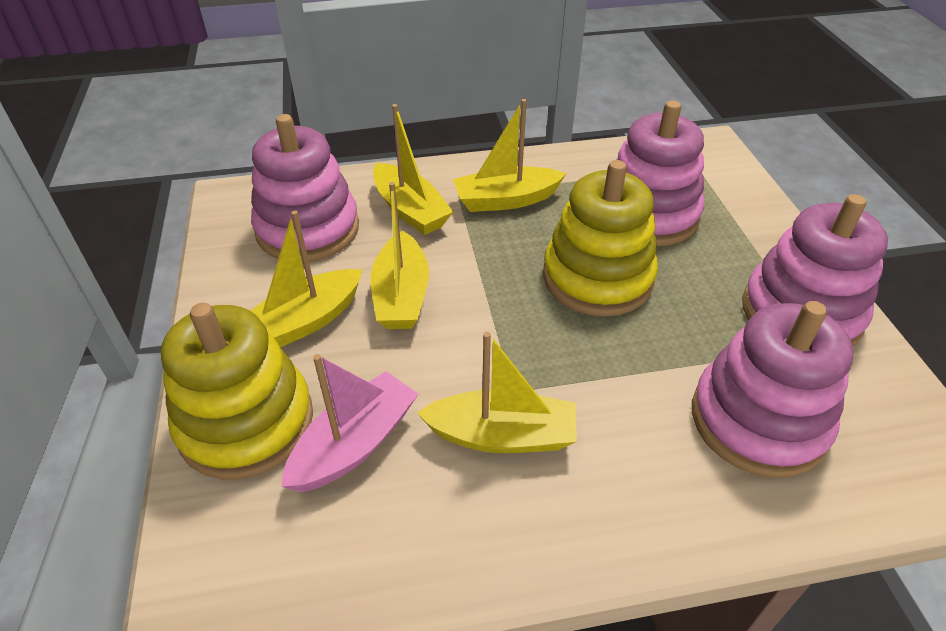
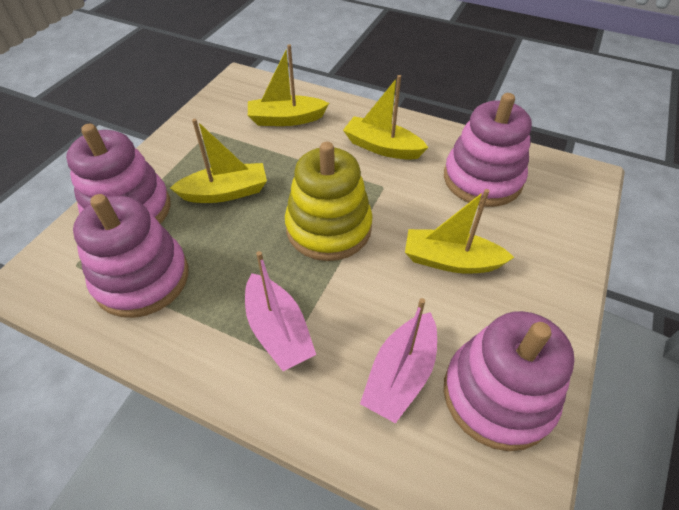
pink boat: [281,354,418,492] = 1 -> [245,251,316,371] [360,298,437,423] = 2
yellow boat: [250,211,362,347] [371,182,429,329] [373,104,453,235] [417,332,577,453] [453,99,566,212] = 5 -> [170,119,267,203] [248,44,329,126] [343,75,428,160] [405,189,514,273] = 4
yellow stacking toy: [161,303,313,479] [543,160,658,317] = 2 -> [285,142,373,261] = 1

